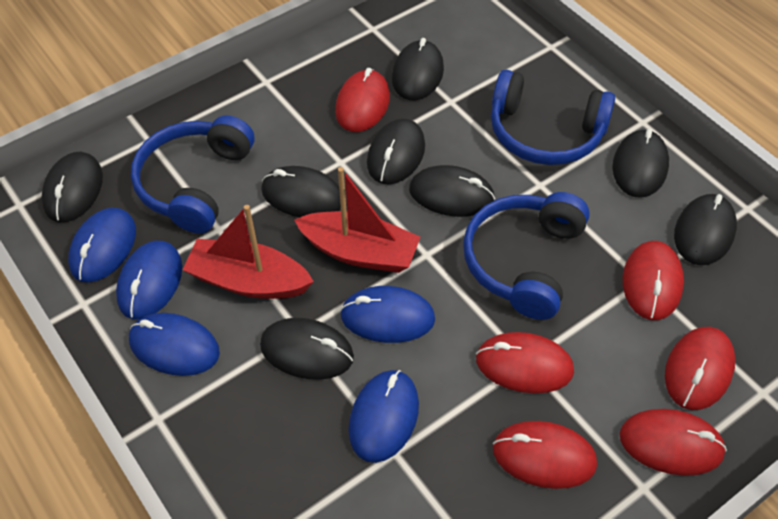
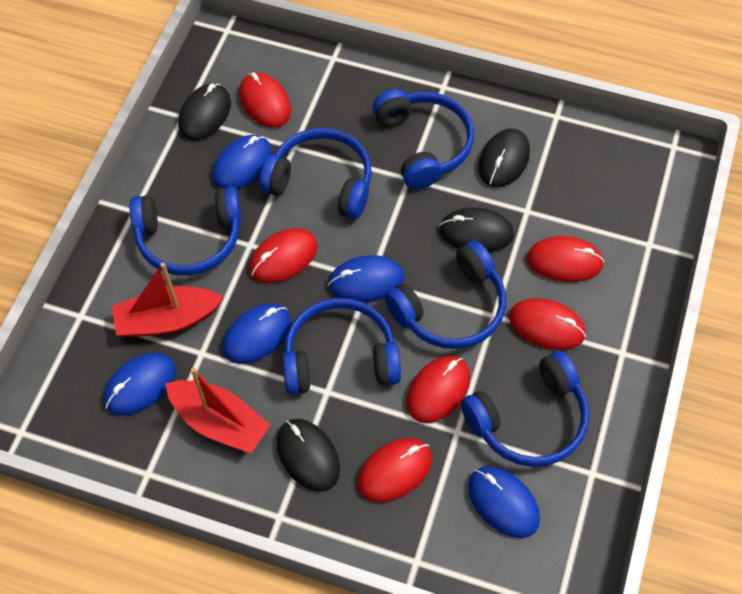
black mouse: [42,152,103,222] [260,318,354,380] [261,166,341,217] [367,118,425,185] [392,38,444,100] [409,165,495,217] [612,129,669,198] [674,194,737,265] = 8 -> [178,83,231,141] [276,419,340,491] [439,207,514,252] [478,128,530,187] = 4
blue headphones: [131,115,254,234] [463,192,590,320] [491,70,615,165] = 3 -> [130,187,241,275] [259,128,372,219] [283,298,401,395] [372,89,474,190] [385,241,506,349] [461,351,589,467] = 6

